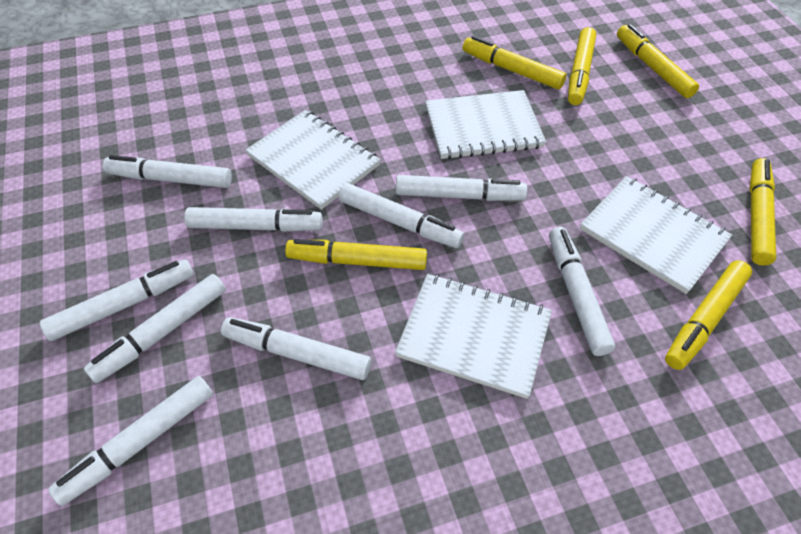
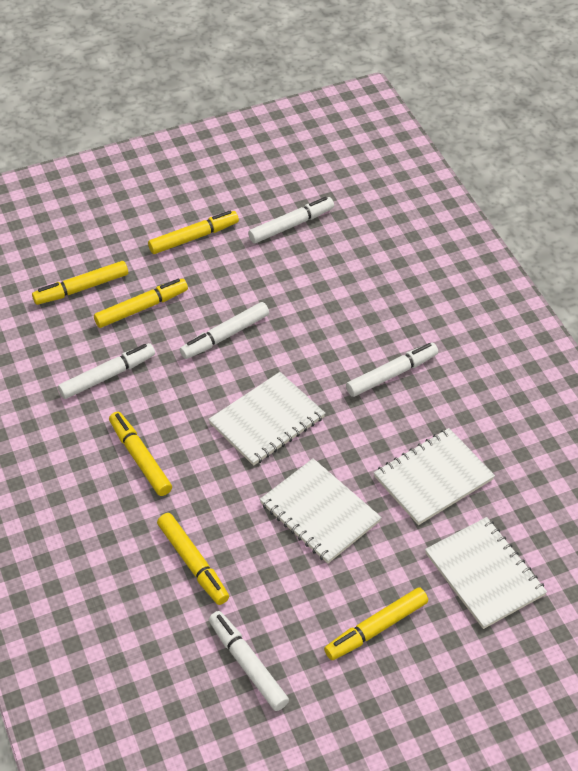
white marker: [40,259,194,341] [48,376,213,506] [84,274,226,383] [103,155,232,188] [184,207,323,232] [221,317,371,380] [339,183,464,248] [396,175,527,201] [549,227,615,356] = 9 -> [58,343,155,399] [180,302,269,359] [209,611,289,711] [248,197,334,243] [346,343,438,397] = 5

